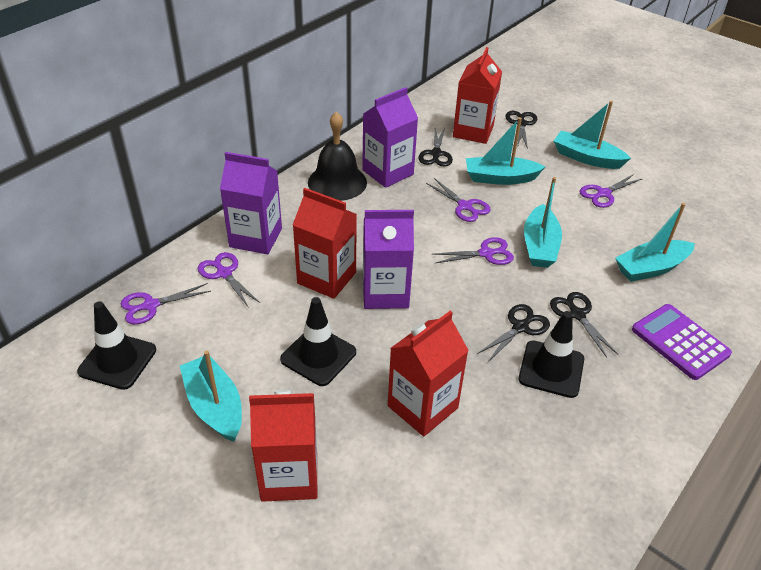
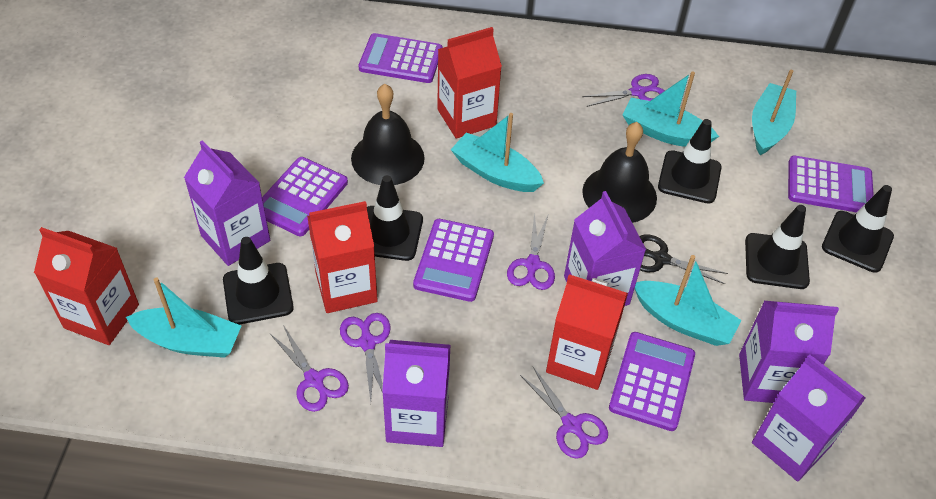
black bell: [308,112,367,201] = 1 -> [351,84,425,185] [582,122,657,223] = 2
black scissors: [418,128,453,166] [477,304,550,363] [505,111,537,149] [550,292,618,358] = 4 -> [639,234,728,284] = 1
black traffic cone: [77,301,156,390] [280,297,356,386] [518,311,584,398] = 3 -> [223,237,294,325] [367,175,423,261] [658,119,722,204] [745,205,810,289] [822,185,894,273] = 5
purple calculator: [632,304,732,380] = 1 -> [262,157,348,236] [359,33,442,83] [413,219,494,302] [609,332,695,431] [788,156,874,213] = 5
purple carton: [220,152,282,254] [362,87,418,188] [363,210,414,309] = 3 -> [184,140,270,266] [382,340,451,447] [564,191,646,306] [739,301,839,403] [752,355,866,481] = 5

